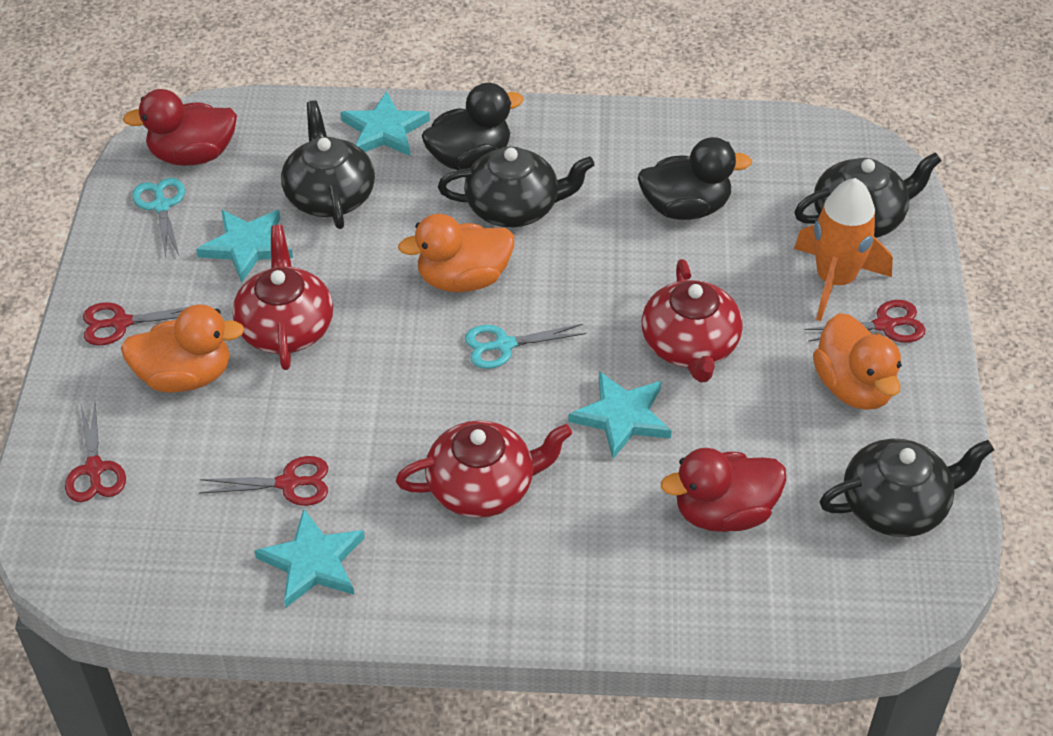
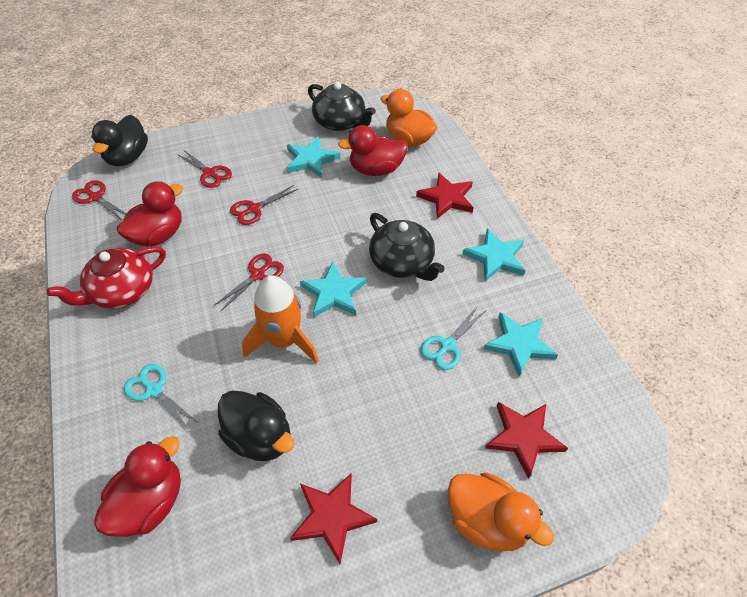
black teapot: [281,100,375,229] [438,147,594,227] [794,152,941,238] [820,439,994,537] = 4 -> [308,82,376,131] [369,213,444,281] = 2
orange duck: [121,304,245,393] [398,214,514,292] [813,313,902,410] = 3 -> [380,89,437,146] [448,473,554,551] = 2
red duck: [123,89,237,166] [661,448,786,532] = 2 -> [94,436,181,537] [117,181,183,247] [338,125,408,176] = 3
red star: none = 0 -> [290,474,377,564] [416,173,474,219] [485,402,568,479] = 3
red teapot: [232,225,333,370] [396,420,572,518] [642,259,743,383] = 3 -> [47,246,166,309] = 1

